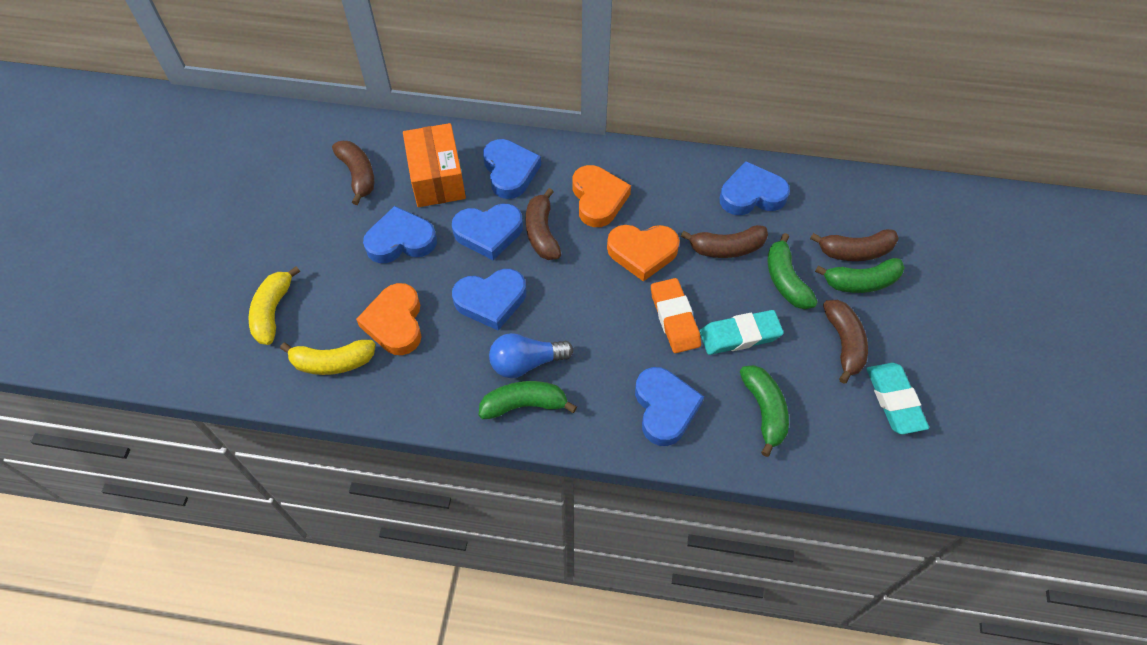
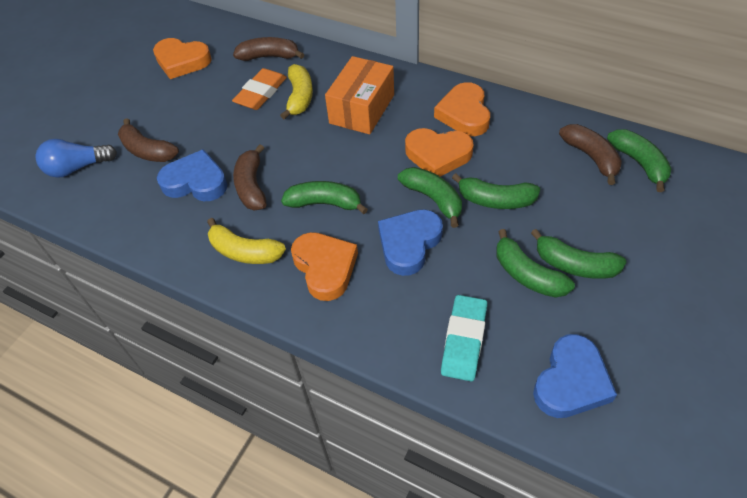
blue heart: [363,206,437,263] [452,204,523,260] [452,269,526,330] [483,139,541,199] [635,367,704,446] [720,161,790,215] = 6 -> [157,149,227,201] [378,209,443,276] [533,334,617,418] = 3
brown banana: [332,141,374,205] [526,188,561,260] [681,225,768,258] [810,229,899,261] [823,300,868,384] = 5 -> [118,118,179,162] [233,37,304,61] [233,144,266,210] [559,124,622,185] = 4
green banana: [479,381,577,419] [740,365,789,457] [768,233,818,309] [815,258,905,293] = 4 -> [281,181,368,214] [398,167,462,228] [452,173,540,209] [496,229,575,298] [531,229,626,279] [607,129,672,192] = 6
orange heart: [356,283,422,355] [572,165,631,227] [607,225,680,281] = 3 -> [153,38,212,79] [291,232,358,301] [405,128,474,177] [434,82,490,136] = 4
turquoise eraser: [700,310,784,355] [867,363,929,434] = 2 -> [441,295,487,381] = 1

